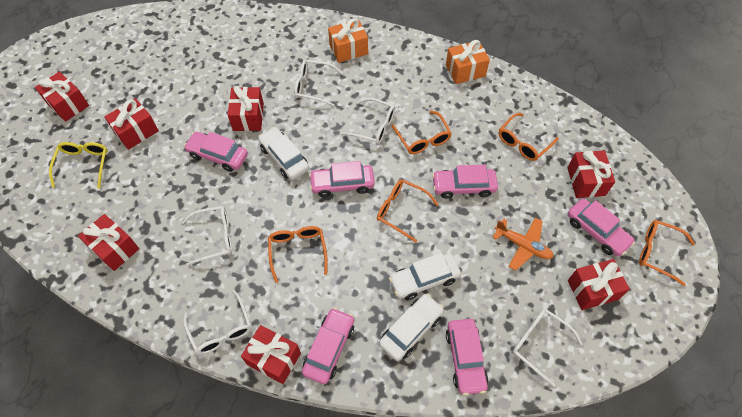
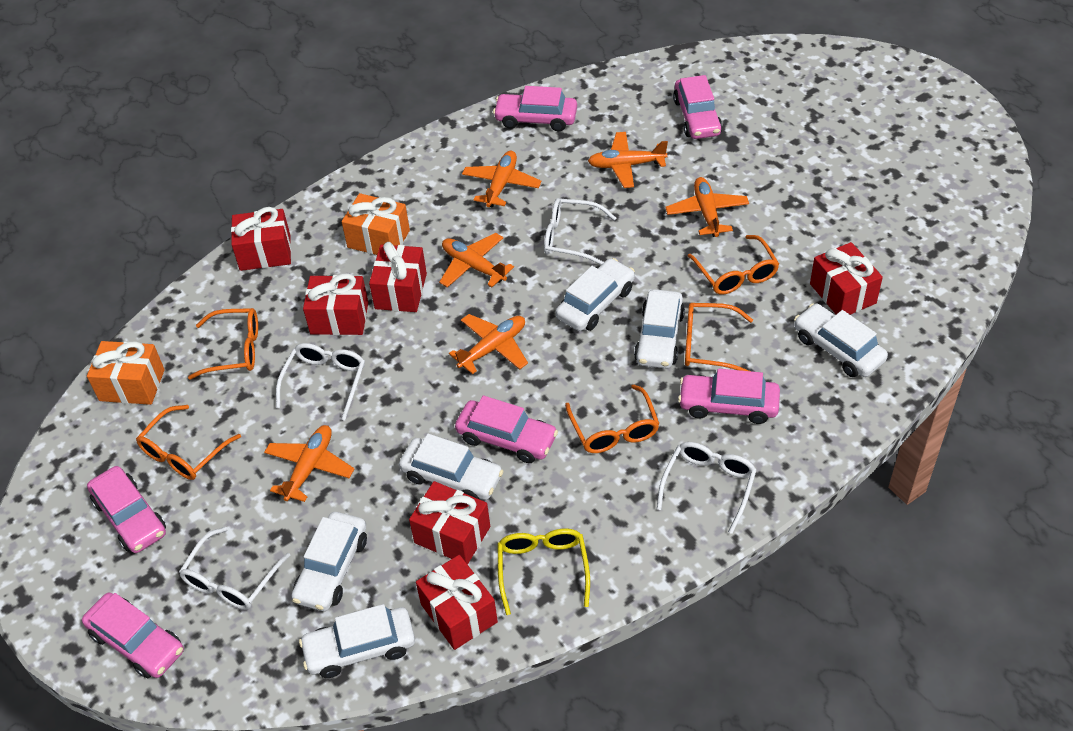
orange plane: [492,218,553,271] = 1 -> [264,425,354,502] [439,233,514,288] [449,314,528,374] [462,151,542,208] [588,132,668,188] [665,177,749,237] = 6
red gift: [35,72,89,122] [78,214,139,271] [104,98,159,150] [228,86,264,131] [241,325,301,384] [567,151,615,198] [568,259,630,310] = 7 -> [231,207,291,271] [303,273,368,335] [369,242,427,312] [409,481,490,565] [416,555,498,650] [810,242,883,315] = 6
white car: [258,127,309,180] [379,294,444,361] [389,253,461,300] = 3 -> [292,512,367,611] [299,604,415,678] [399,434,503,500] [556,258,635,331] [634,289,685,369] [794,303,888,377] = 6
white glasses: [182,206,232,266] [183,290,251,354] [294,60,343,107] [340,98,395,144] [512,309,583,387] = 5 -> [179,527,291,610] [276,343,365,421] [544,198,616,265] [657,442,757,534] = 4

